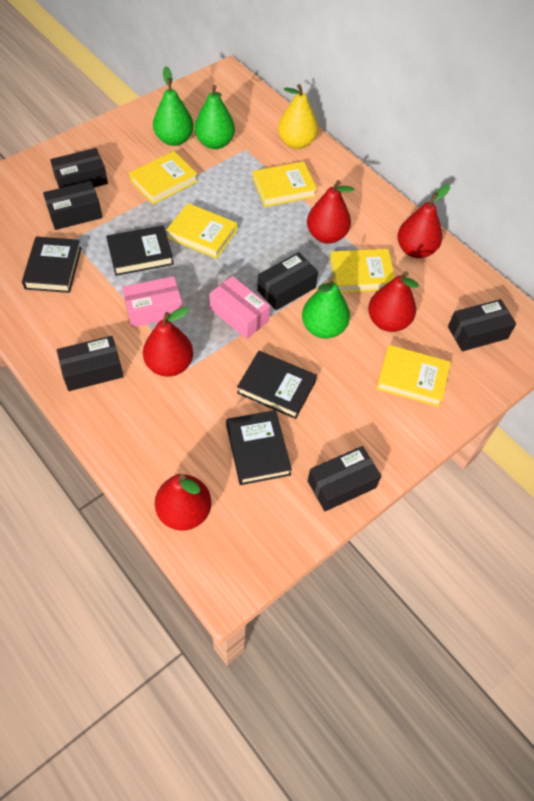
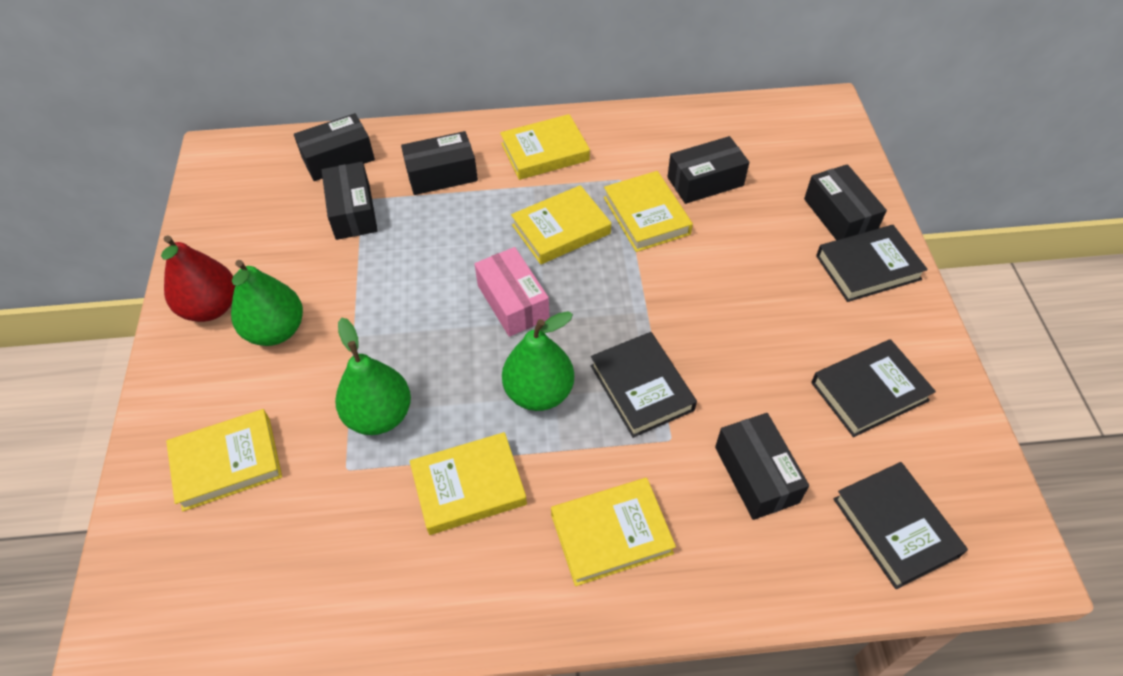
pink box: [122,276,183,327] [209,276,270,339] = 2 -> [475,247,550,337] = 1
red pear: [143,307,193,377] [155,474,212,531] [307,180,354,244] [368,271,419,332] [397,185,450,258] = 5 -> [161,235,235,322] = 1
yellow book: [129,151,198,204] [166,203,237,259] [253,161,317,207] [330,249,395,293] [376,345,451,407] = 5 -> [166,409,282,511] [410,432,527,535] [500,114,590,180] [511,185,611,264] [551,478,676,586] [604,171,693,252] = 6
yellow pear: [278,84,318,149] = 1 -> none = 0

